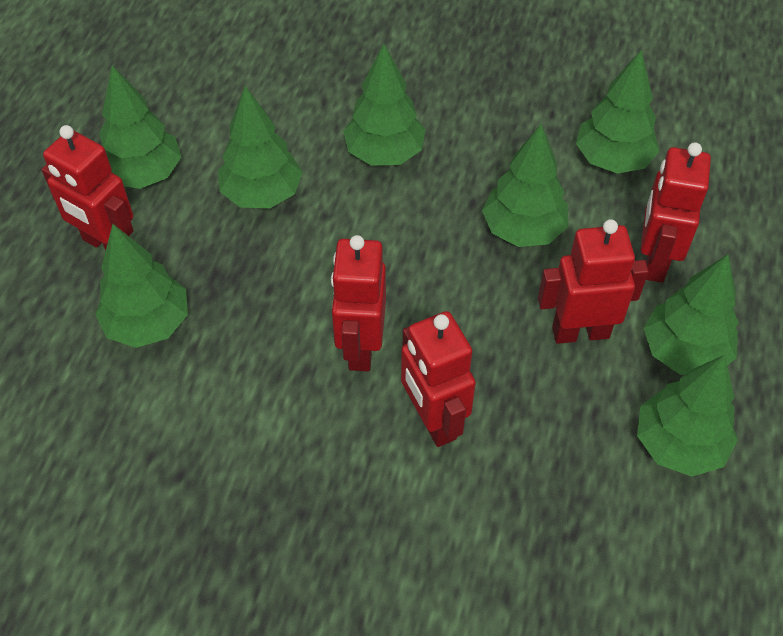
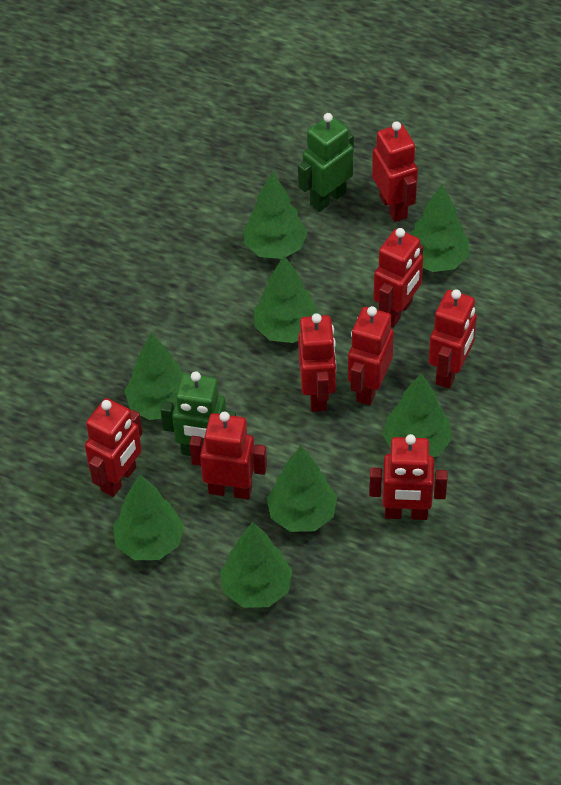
green robot: none = 0 -> [161,371,236,456] [298,113,354,212] = 2
red robot: [42,125,134,251] [331,235,386,371] [401,311,476,447] [538,219,649,344] [641,142,711,283] = 5 -> [85,398,143,497] [190,411,267,500] [298,313,336,412] [348,306,394,405] [369,434,448,520] [372,121,418,222] [373,228,423,327] [429,289,477,389] = 8

